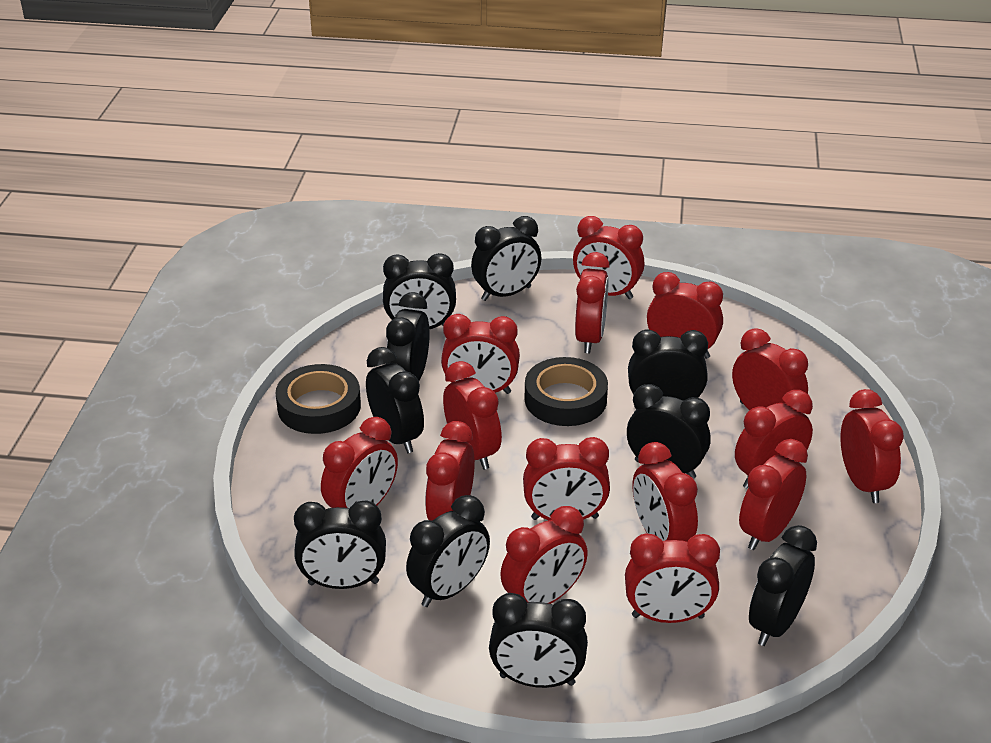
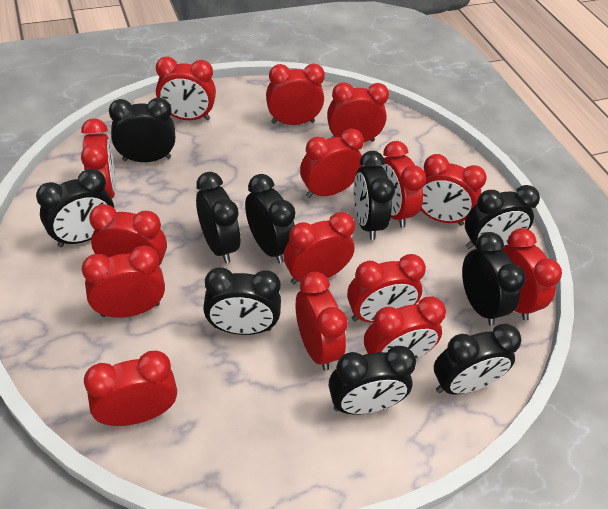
black tape: [276,364,361,434] [525,357,608,426] = 2 -> none = 0

